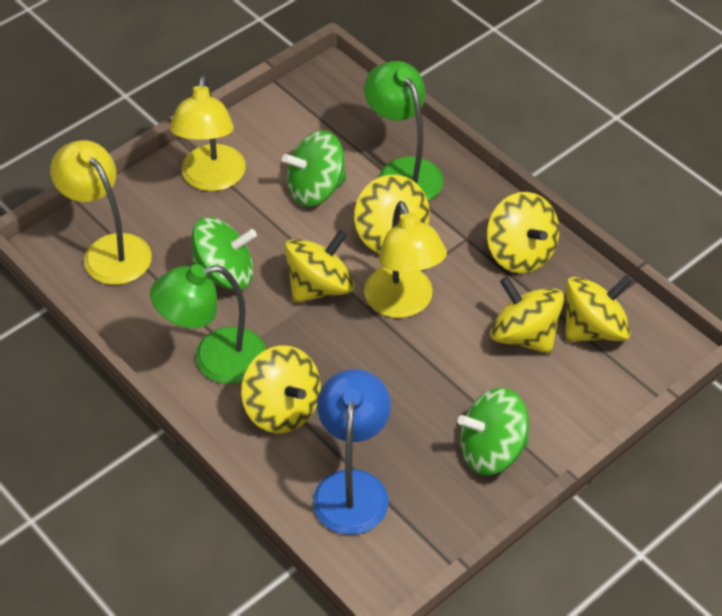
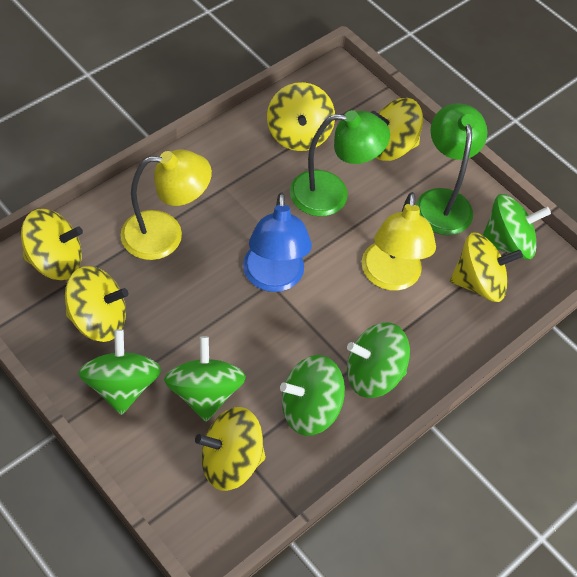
green spinning top: [191,217,257,290] [282,130,347,207] [458,388,529,475] = 3 -> [78,329,161,415] [164,336,246,422] [280,355,345,436] [347,322,410,398] [483,194,551,259] = 5
yellow lamp: [50,140,152,285] [170,75,246,191] [364,201,447,318] = 3 -> [120,149,212,260] [362,192,436,291] = 2

